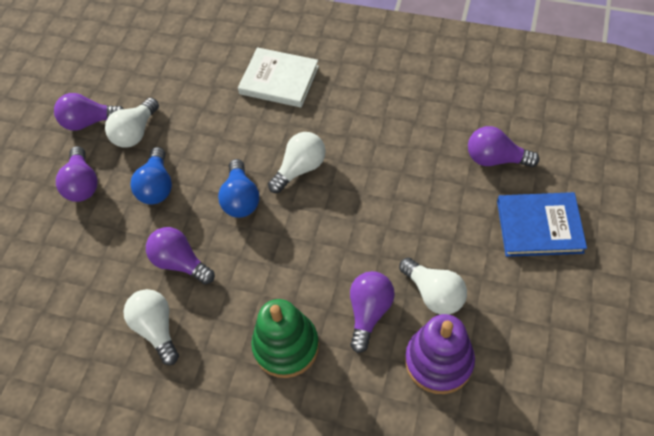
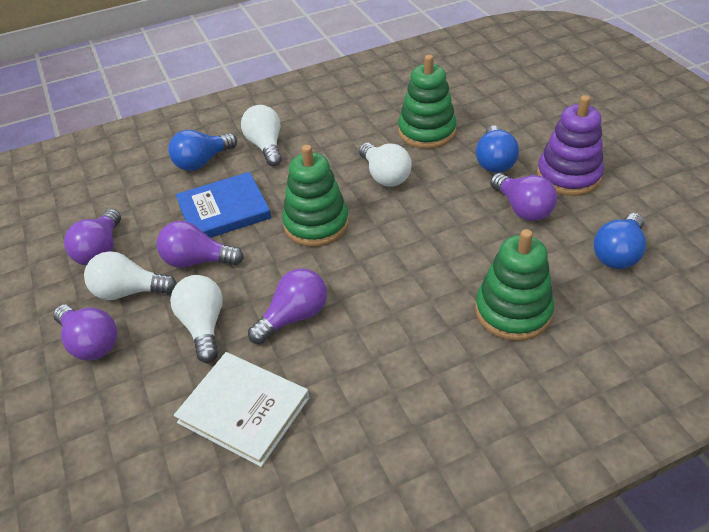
blue light bulb: [130,147,172,204] [218,159,259,218] = 2 -> [168,130,237,171] [476,125,519,173] [593,213,646,269] = 3
green stacking toy: [251,299,319,378] = 1 -> [282,145,349,247] [398,55,457,149] [475,229,554,341] = 3

